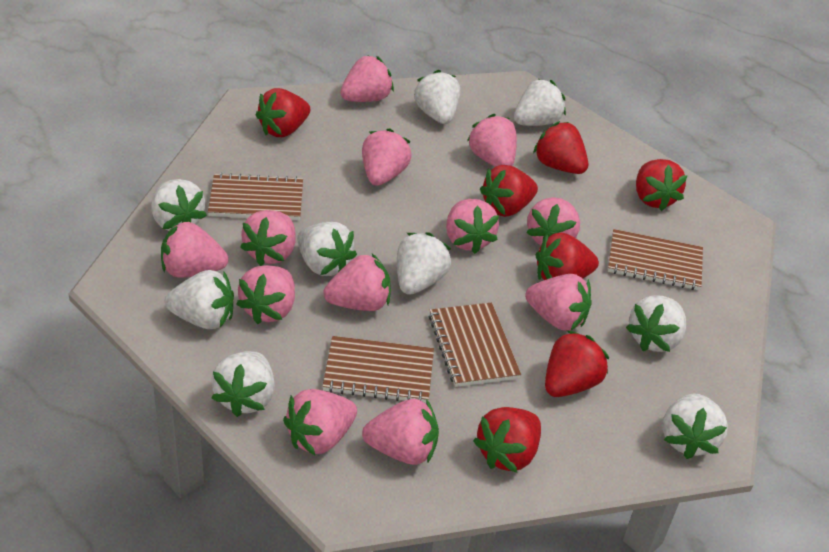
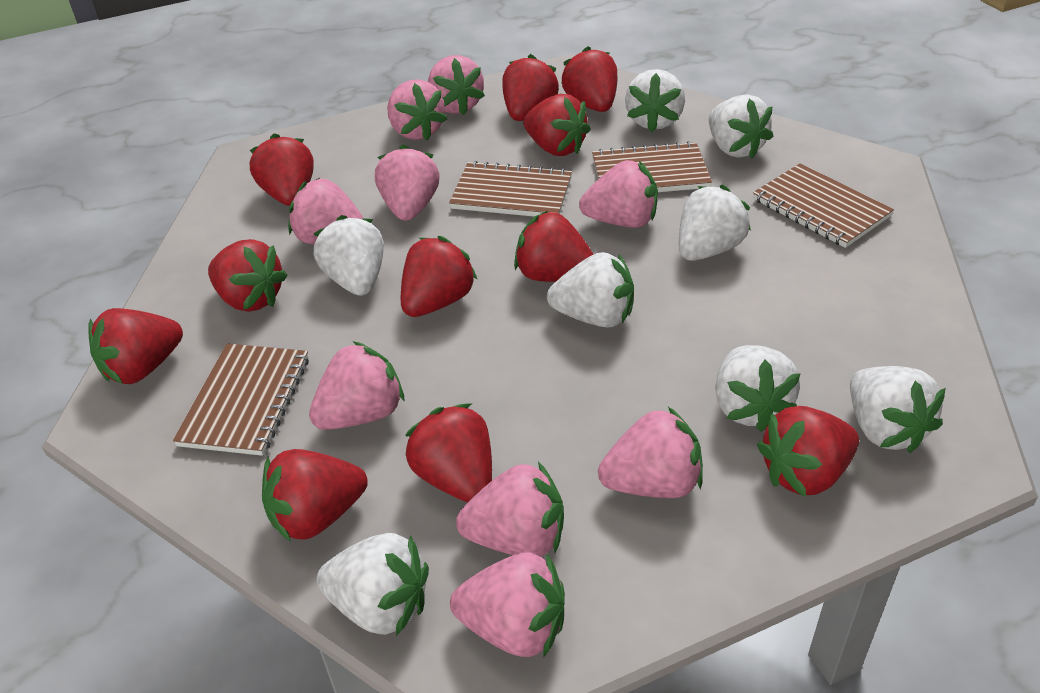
pink strawberry: [161,221,228,278] [236,265,295,324] [240,210,296,266] [283,389,357,455] [323,254,391,311] [340,55,394,102] [362,128,412,186] [362,399,439,465] [446,199,499,254] [467,114,517,167] [525,274,592,331] [526,197,580,245] = 12 -> [288,178,364,244] [309,341,404,430] [375,145,440,221] [387,79,447,141] [428,55,485,115] [450,552,565,657] [456,462,564,557] [579,160,658,228] [598,407,703,498] = 9
red strawberry: [256,88,310,137] [473,407,541,473] [480,165,538,217] [533,121,588,174] [535,233,599,280] [545,330,609,397] [636,159,687,211] = 7 -> [88,308,183,384] [208,239,287,312] [249,133,314,206] [262,449,368,542] [401,236,478,317] [405,403,492,502] [502,54,559,121] [514,211,594,282] [523,94,591,156] [561,46,617,112] [757,406,859,497] = 11
white strawberry: [151,179,207,231] [165,270,234,329] [211,351,275,417] [297,222,357,276] [397,232,451,295] [414,70,460,124] [514,79,566,126] [626,295,686,352] [663,393,728,459] = 9 -> [314,215,384,296] [316,533,429,636] [547,252,634,327] [625,69,685,132] [679,185,751,261] [709,94,773,158] [715,345,801,432] [850,366,946,453] = 8

